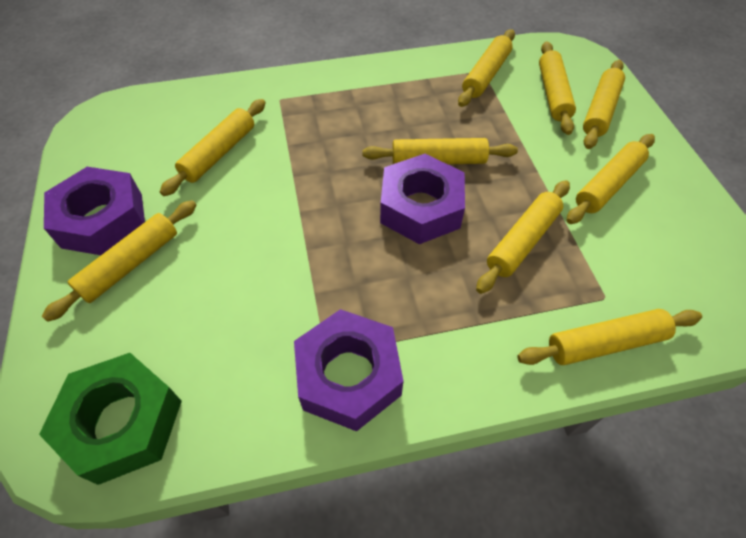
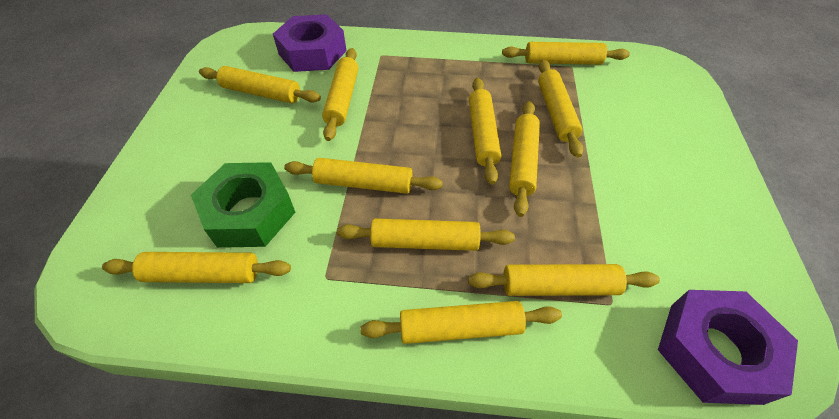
purple nut: [44,167,145,255] [294,309,404,431] [380,154,465,244] = 3 -> [273,14,347,72] [658,290,798,405] = 2
yellow rolling pin: [42,200,196,322] [160,99,265,196] [362,138,518,164] [458,29,515,107] [476,180,570,294] [517,309,702,365] [539,41,576,135] [566,134,655,224] [583,60,625,149] = 9 -> [102,252,291,283] [199,66,321,103] [284,158,443,194] [322,48,358,141] [337,218,515,251] [360,301,562,344] [468,264,660,296] [469,78,501,185] [502,42,630,65] [509,101,540,217] [538,60,583,158] = 11

